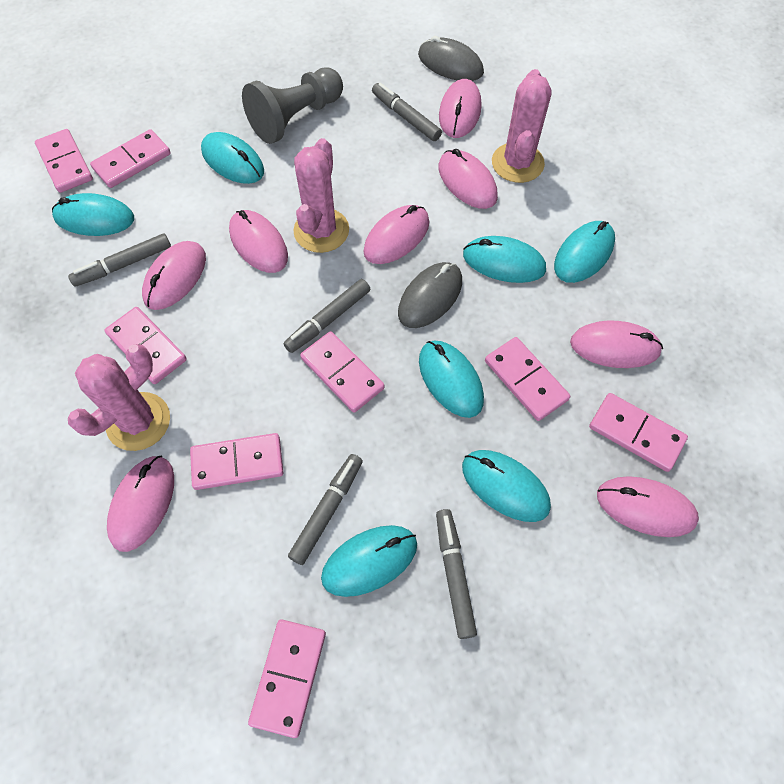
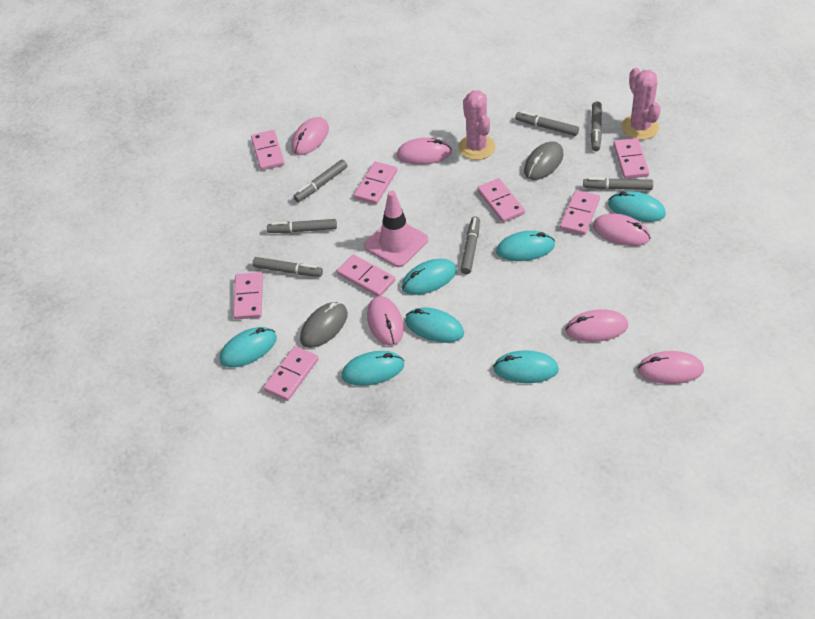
grey marker: [68,234,171,287] [283,279,370,353] [288,454,363,565] [372,83,442,141] [436,509,477,639] = 5 -> [253,257,323,277] [267,219,337,233] [293,160,347,202] [461,217,480,274] [515,111,579,136] [583,177,653,190] [591,101,602,151] = 7
grey pawn: [242,67,343,144] = 1 -> none = 0
pink cactus: [68,344,170,451] [293,138,349,253] [492,69,552,183] = 3 -> [458,90,495,160] [622,68,661,140] = 2
pink mouse: [107,456,174,552] [142,241,206,310] [229,210,288,273] [364,205,430,264] [438,149,498,209] [439,79,481,138] [570,320,663,368] [597,476,699,537] = 8 -> [291,117,329,155] [367,296,404,346] [397,138,452,165] [565,309,628,342] [593,214,651,246] [638,351,704,384] = 6
pink traffic cone: none = 0 -> [364,190,428,267] = 1

